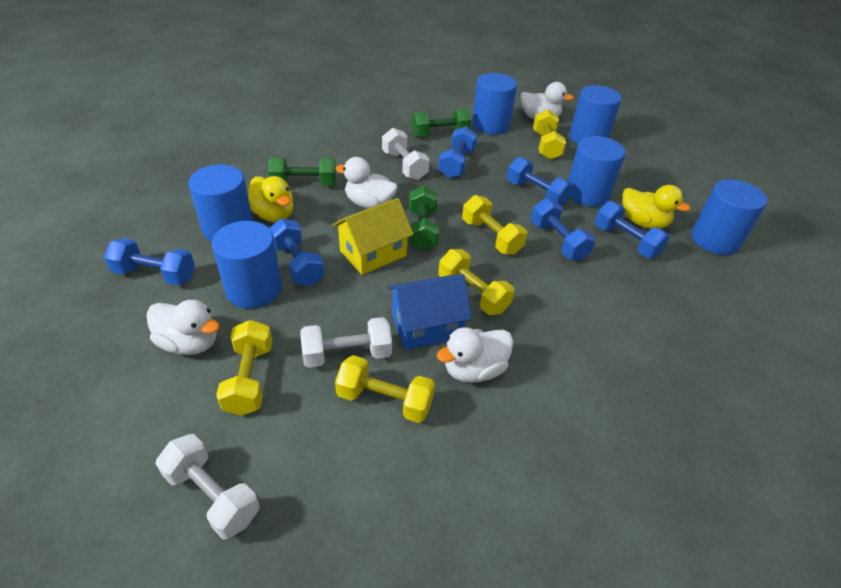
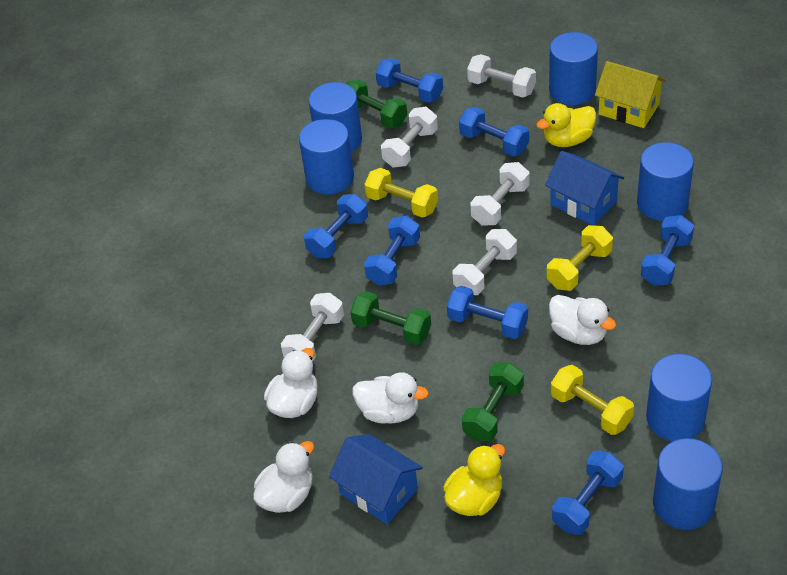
blue dumbbell: [104,238,195,285] [269,218,325,286] [438,126,477,178] [507,157,573,206] [531,198,595,261] [595,201,670,258] = 6 -> [304,194,368,258] [364,215,420,286] [376,58,443,103] [447,286,528,339] [459,107,529,156] [552,450,624,535] [641,215,694,286] = 7
blue house: [387,274,472,350] = 1 -> [329,434,423,524] [545,151,624,225] = 2
white dumbbell: [155,434,259,539] [300,317,392,368] [382,128,430,180] = 3 -> [281,293,344,362] [381,107,438,167] [453,229,517,295] [467,54,536,98] [470,162,530,226] = 5
yellow dumbbell: [216,320,272,416] [335,355,435,423] [439,249,514,315] [462,195,527,255] [533,109,566,160] = 5 -> [364,168,438,218] [547,225,613,291] [551,365,634,435] = 3

